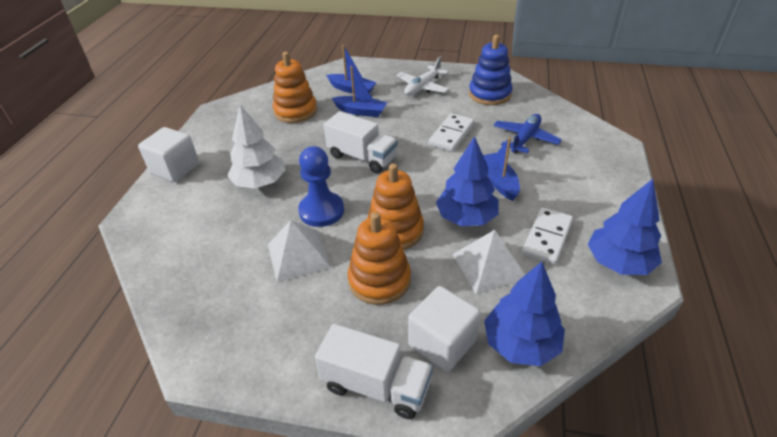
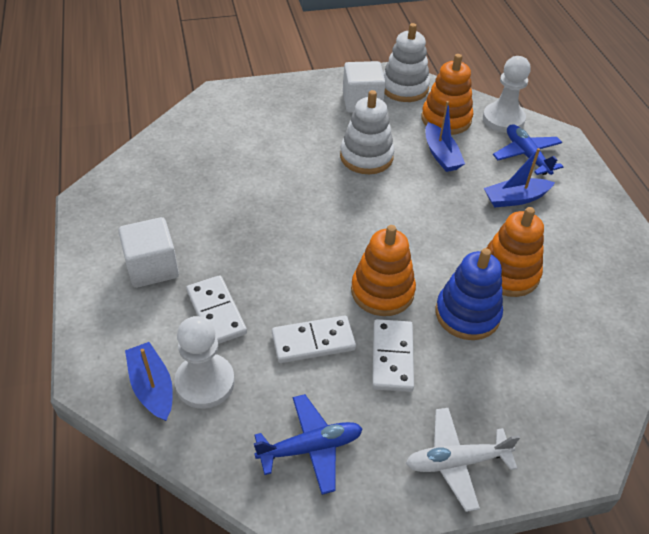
blue pawn: [298,146,344,227] = 1 -> none = 0
blue plane: [493,114,562,154] = 1 -> [254,394,363,495] [493,124,563,175] = 2
blue tree: [436,136,499,226] [484,262,565,366] [588,179,662,275] = 3 -> none = 0
white domino: [429,113,474,152] [522,207,573,265] = 2 -> [186,275,247,344] [272,316,356,363] [372,319,414,392] = 3
white pawn: none = 0 -> [174,316,235,409] [483,56,531,133] = 2
white pyramid: [268,220,331,282] [453,230,525,294] = 2 -> none = 0
white stacking toy: none = 0 -> [340,90,394,174] [383,23,430,102] = 2
white tree: [227,105,285,189] = 1 -> none = 0
white truck: [315,324,433,419] [324,111,398,173] = 2 -> none = 0

